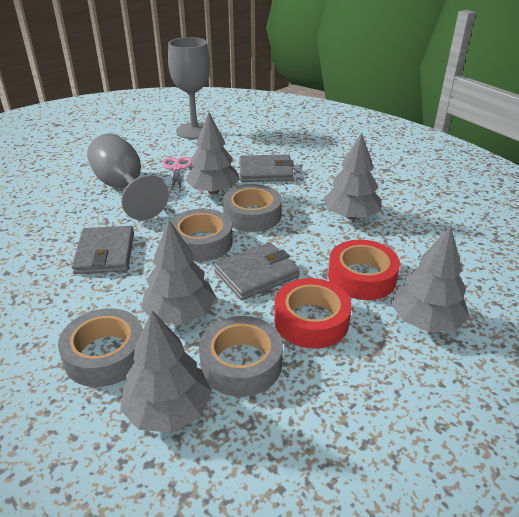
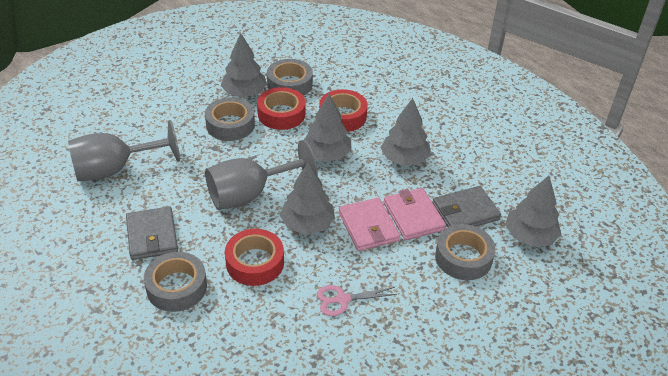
grey wallet: [71,226,134,274] [214,242,300,301] [239,154,294,182] = 3 -> [126,206,178,260] [433,186,501,227] = 2
pink wallet: none = 0 -> [339,198,400,251] [384,188,446,240] = 2
red tape: [274,278,352,349] [328,240,400,300] = 2 -> [225,229,284,286] [257,87,305,130] [319,89,368,132] = 3

